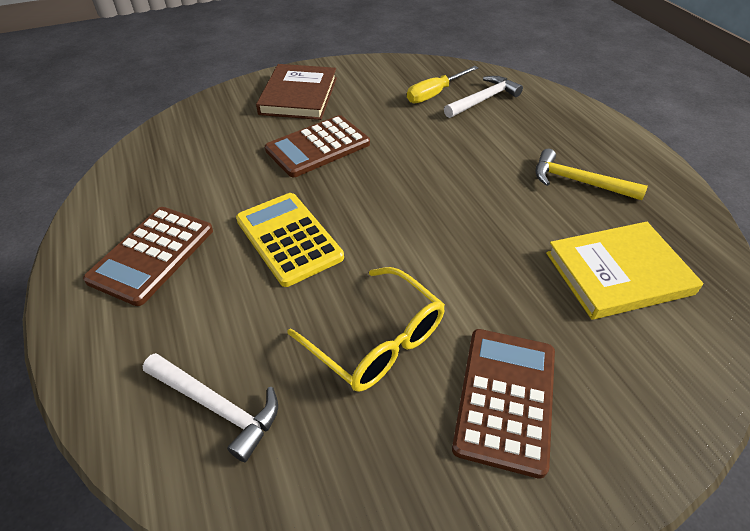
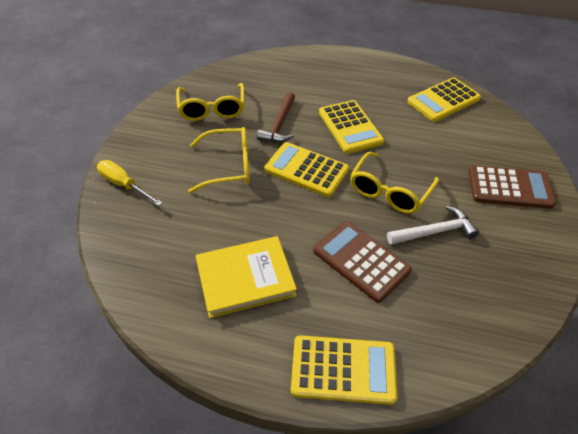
brown book: [256,64,337,120] = 1 -> none = 0
brown calculator: [83,207,213,306] [265,115,370,177] [452,329,555,479] = 3 -> [313,221,412,303] [469,165,556,209] = 2
brown hammer: none = 0 -> [257,92,295,142] = 1
white hammer: [143,353,278,462] [444,76,523,118] = 2 -> [387,206,479,245] = 1
yellow calculator: [236,193,344,287] = 1 -> [264,142,349,197] [291,335,398,405] [319,100,384,154] [407,78,481,122] = 4
yellow glasses: [287,267,445,392] = 1 -> [176,83,244,121] [188,127,250,193] [350,152,439,214] = 3
yellow hammer: [536,149,648,200] = 1 -> none = 0

